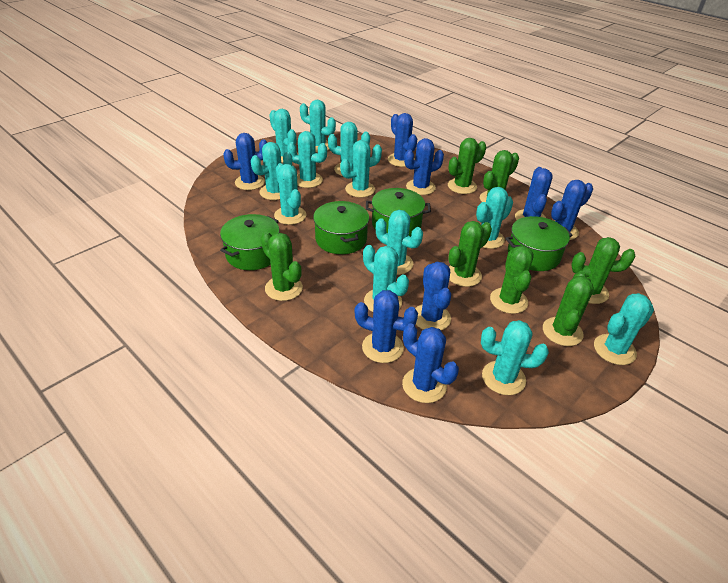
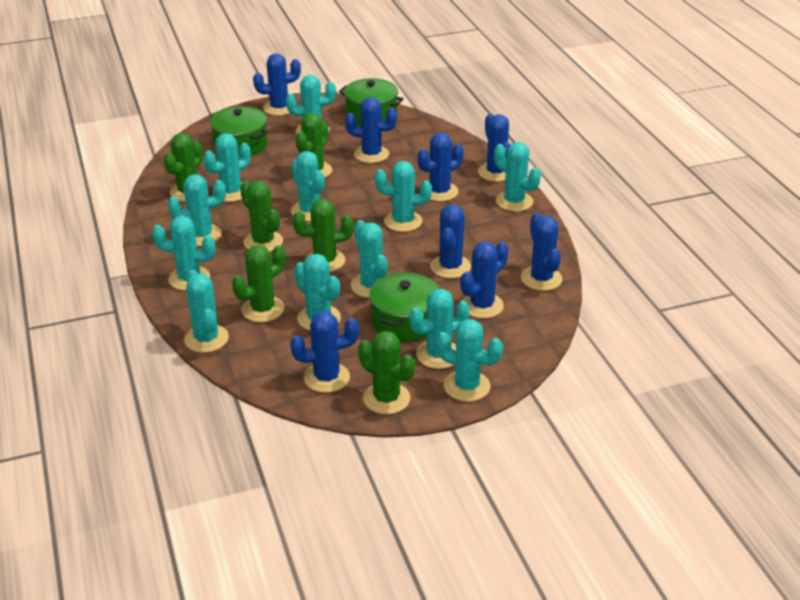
green cactus: [261,232,303,301] [448,138,486,194] [448,221,492,287] [480,150,519,203] [490,246,534,314] [543,271,594,346] [571,237,635,304] = 7 -> [164,133,203,202] [232,245,285,322] [240,181,283,252] [293,199,354,272] [296,113,332,178] [358,331,415,414] = 6
green pot: [220,214,279,270] [313,201,369,254] [366,188,431,236] [505,216,573,271] = 4 -> [210,106,268,156] [339,78,404,126] [369,272,439,342] = 3

